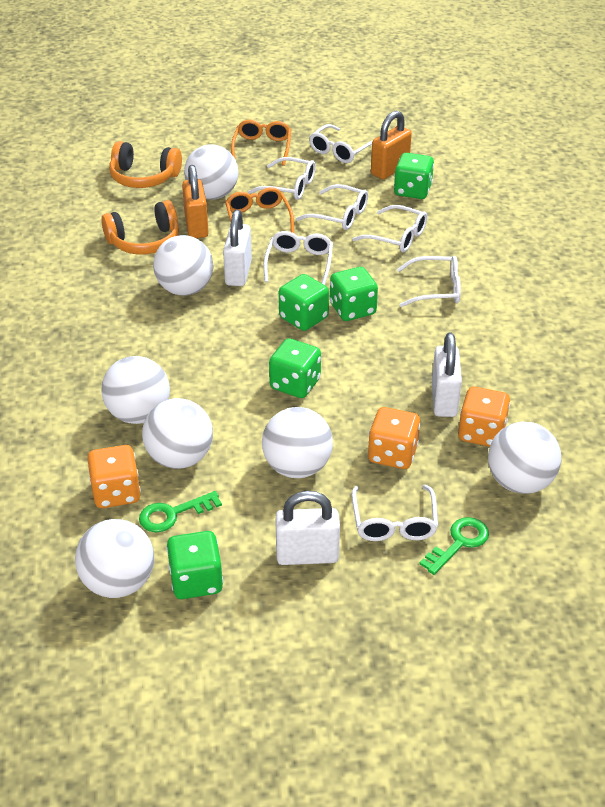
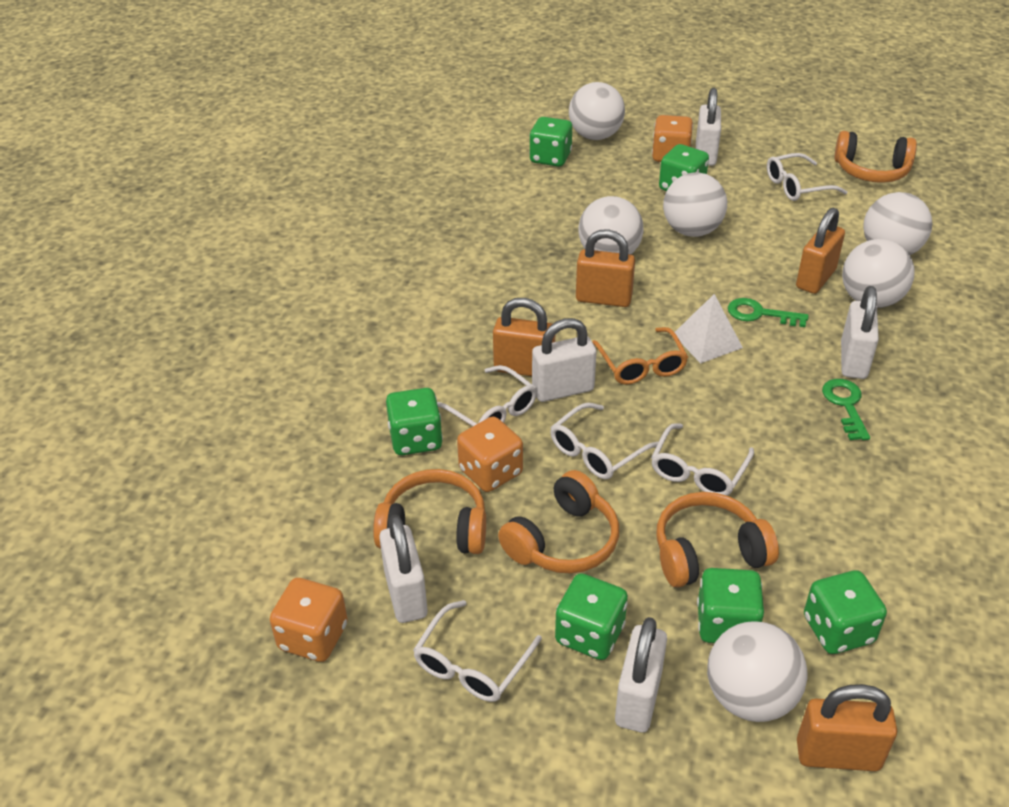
green dice: [166,531,223,599] [269,338,321,398] [279,274,329,331] [330,267,378,321] [394,153,434,199] = 5 -> [386,388,443,455] [529,117,572,167] [555,573,628,660] [659,144,709,191] [697,568,764,643] [804,570,887,654] = 6
orange glasses: [225,187,294,233] [231,120,291,166] = 2 -> [592,327,688,385] = 1
orange headphones: [101,200,179,254] [109,141,182,188] = 2 -> [373,469,486,554] [498,470,619,574] [656,492,779,587] [834,131,917,183] = 4
orange padlock: [182,165,209,238] [371,111,412,179] = 2 -> [493,298,555,376] [576,229,635,307] [796,208,845,294] [797,684,897,771] = 4
white ball: [75,519,154,598] [101,356,170,424] [142,398,213,469] [153,235,214,296] [184,144,238,199] [262,407,333,478] [488,422,561,494] = 7 -> [569,82,625,140] [578,196,644,254] [663,172,727,237] [707,621,808,722] [842,239,914,308] [863,192,932,255] = 6
white glasses: [248,157,316,200] [264,231,333,285] [296,184,368,230] [309,124,372,163] [352,485,438,541] [353,205,427,252] [397,256,461,307] = 7 -> [413,600,542,702] [437,365,537,426] [550,403,658,479] [651,423,754,496] [767,153,847,201] = 5
white padlock: [223,210,252,286] [275,491,340,565] [432,333,462,417] = 3 -> [379,515,428,623] [532,318,597,402] [615,617,667,732] [696,88,721,166] [841,286,879,379] = 5
white pyramid: none = 0 -> [674,294,743,363] = 1

